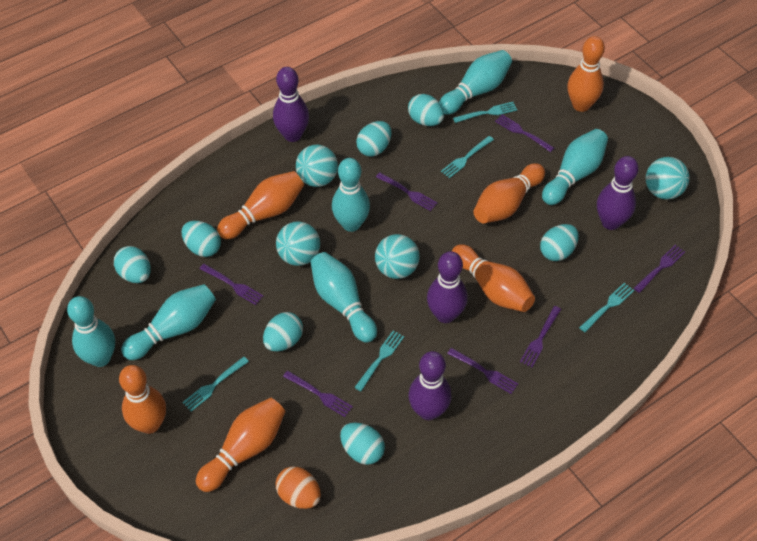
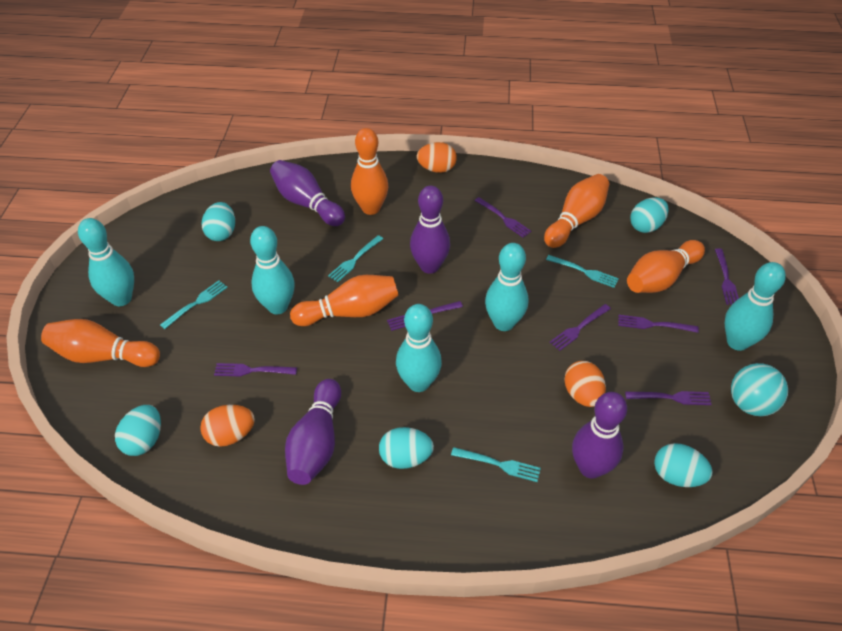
orange bowling pin: [119,365,166,434] [196,398,286,492] [217,171,304,239] [452,244,535,312] [473,163,545,223] [567,36,605,112] = 6 -> [41,319,160,367] [290,275,399,326] [351,128,389,215] [544,174,609,248] [627,240,705,293] = 5
orange egg: [276,466,321,509] = 1 -> [200,405,255,447] [417,142,457,173] [564,361,606,407] = 3
turquoise ball: [276,221,320,266] [296,145,338,187] [375,234,420,279] [646,157,690,199] = 4 -> [731,363,788,416] = 1
turquoise bowling pin: [67,296,115,367] [121,284,216,360] [311,252,377,343] [332,158,370,232] [439,50,512,114] [542,129,608,205] = 6 -> [78,218,134,306] [250,226,295,314] [396,304,442,392] [485,243,528,331] [725,262,786,351] = 5
turquoise egg: [114,246,151,283] [181,221,221,257] [263,312,303,351] [340,422,385,465] [356,121,391,156] [408,94,444,126] [540,224,579,261] = 7 -> [115,405,161,456] [202,202,235,241] [379,427,434,469] [630,197,669,233] [654,443,712,487] = 5
turquoise fork: [182,356,249,412] [354,331,404,391] [441,136,494,178] [453,102,517,123] [579,283,634,332] = 5 -> [160,280,228,329] [328,235,383,282] [451,447,541,482] [546,255,619,288] = 4

